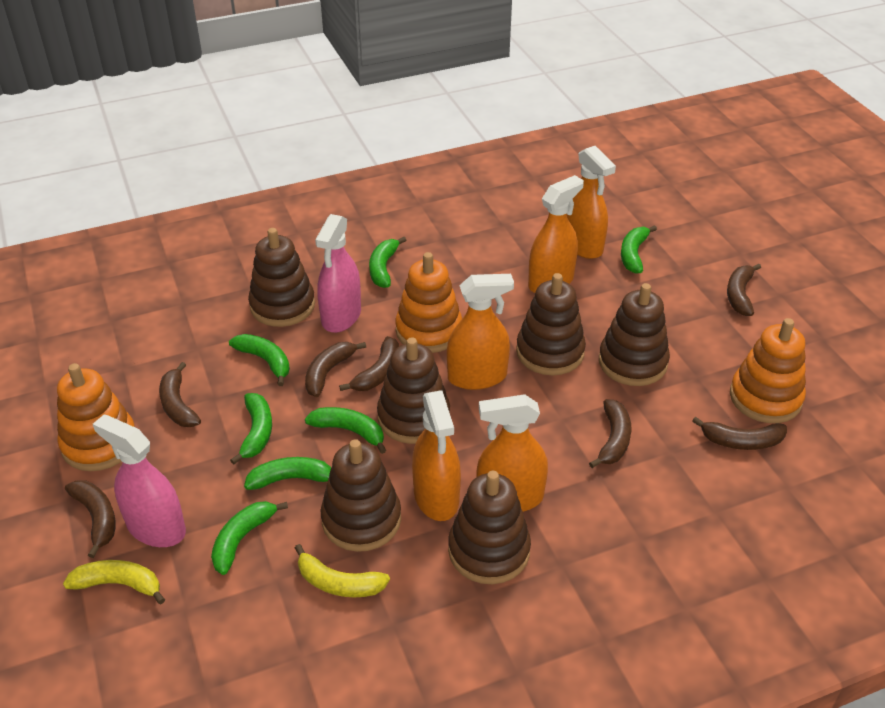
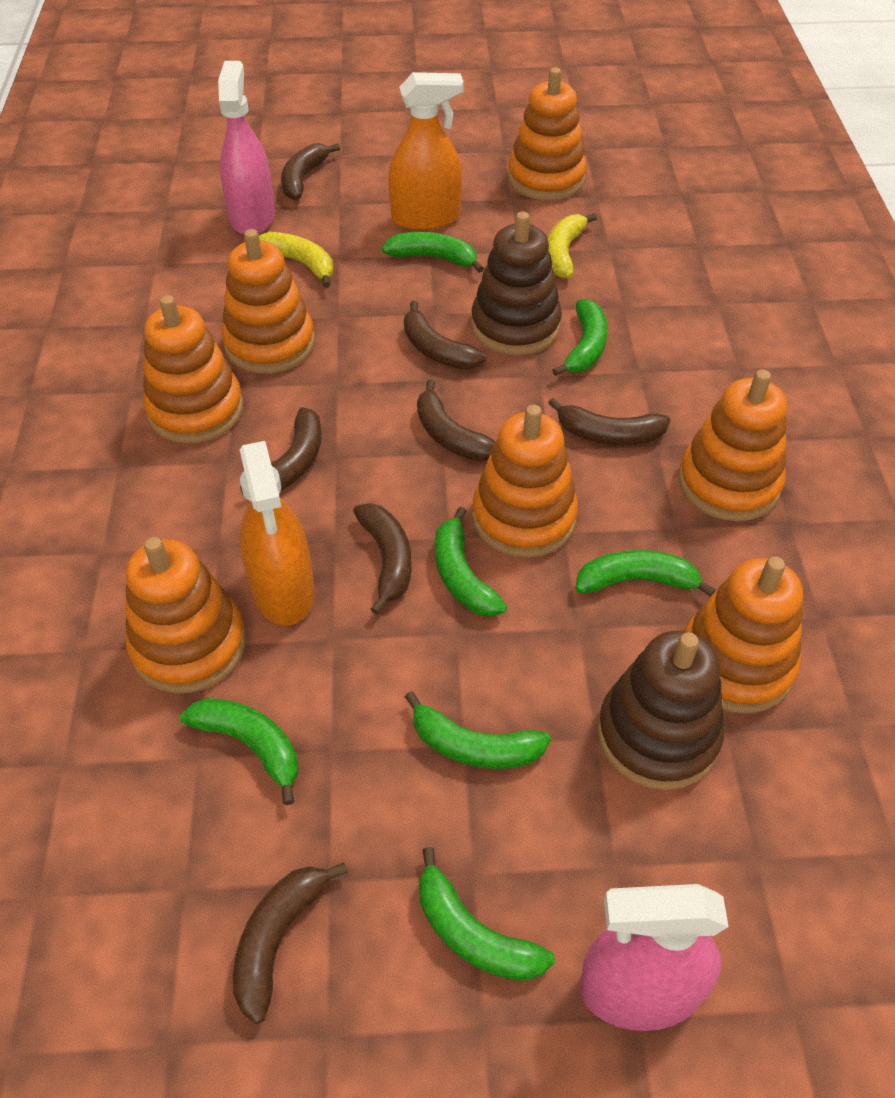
brown stacking toy: [248,228,315,327] [320,439,401,552] [377,337,450,444] [448,471,531,584] [516,273,586,375] [599,283,670,386] = 6 -> [471,211,562,355] [598,631,724,790] = 2
orange spray bottle: [412,391,461,521] [447,274,514,390] [476,394,548,512] [528,175,584,293] [567,146,616,259] = 5 -> [240,441,314,626] [388,72,464,231] = 2
orange stacking toy: [57,363,135,471] [395,252,462,353] [730,318,806,423] = 3 -> [126,537,246,693] [143,295,243,444] [221,229,315,374] [472,405,578,558] [508,67,587,201] [679,369,787,521] [684,556,803,713] = 7

